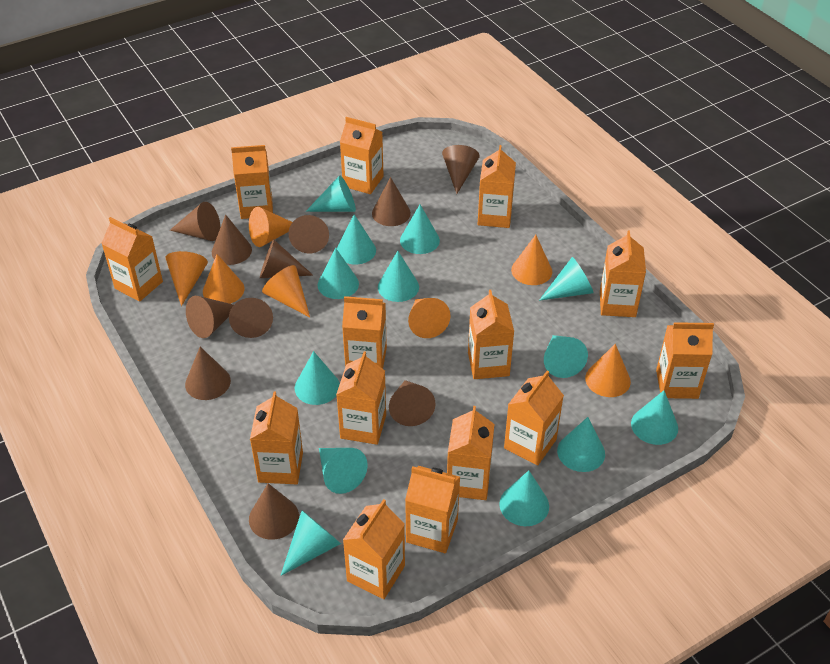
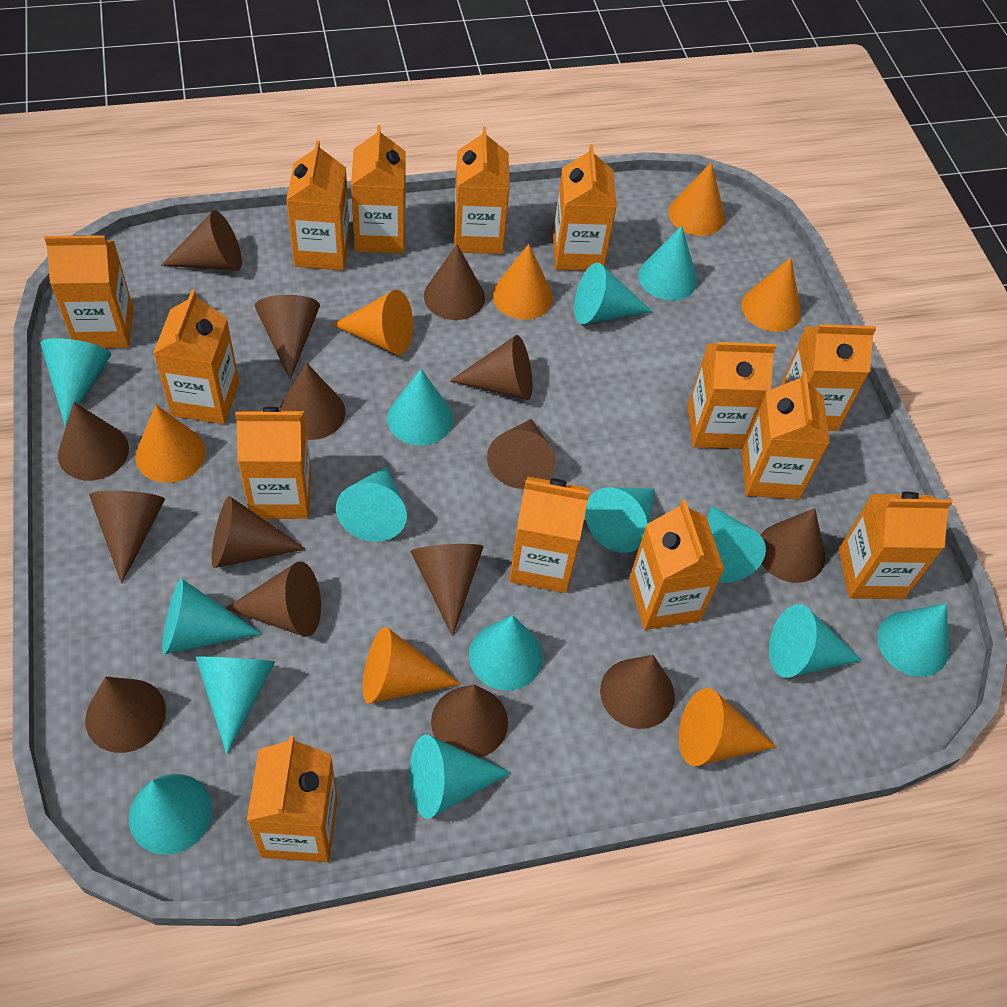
brown cone: [170,202,220,241] [185,347,231,400] [186,296,233,338] [212,214,252,265] [229,298,273,338] [249,483,299,540] [260,239,313,278] [288,215,329,253] [372,177,411,226] [389,380,435,426] [442,145,480,194] = 11 -> [58,402,129,481] [85,677,166,753] [89,491,165,584] [161,210,242,271] [212,496,306,568] [225,561,321,637] [254,295,320,380] [279,362,346,440] [411,544,483,637] [424,244,485,320] [431,685,508,758] [450,335,532,400] [487,419,556,489] [600,655,675,729] [760,508,825,583] = 15
turquoise cone: [281,511,341,576] [295,351,340,405] [306,176,356,212] [318,248,359,299] [319,448,368,494] [337,214,376,264] [378,251,419,302] [400,205,440,254] [499,470,549,526] [539,257,594,301] [544,335,588,378] [557,417,605,472] [631,390,678,445] = 13 -> [40,338,111,427] [129,774,213,855] [162,579,262,654] [195,657,275,755] [336,466,407,542] [387,369,453,446] [409,735,512,819] [469,615,543,690] [574,263,653,324] [585,487,655,553] [638,226,697,300] [707,505,766,583] [769,604,863,678] [877,604,949,677] = 14

